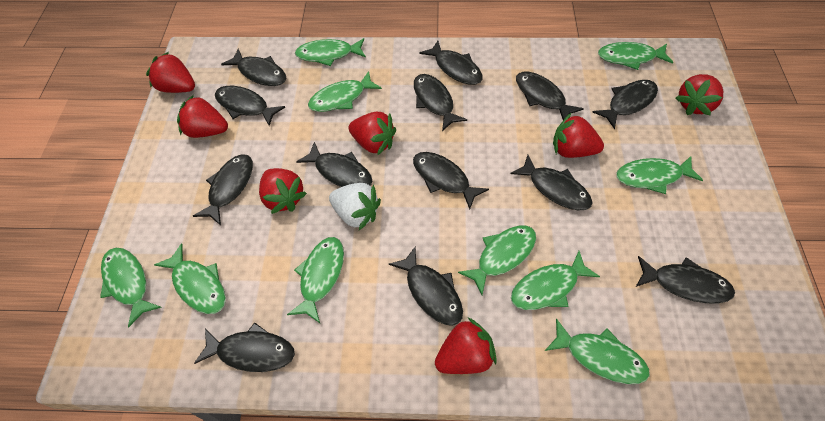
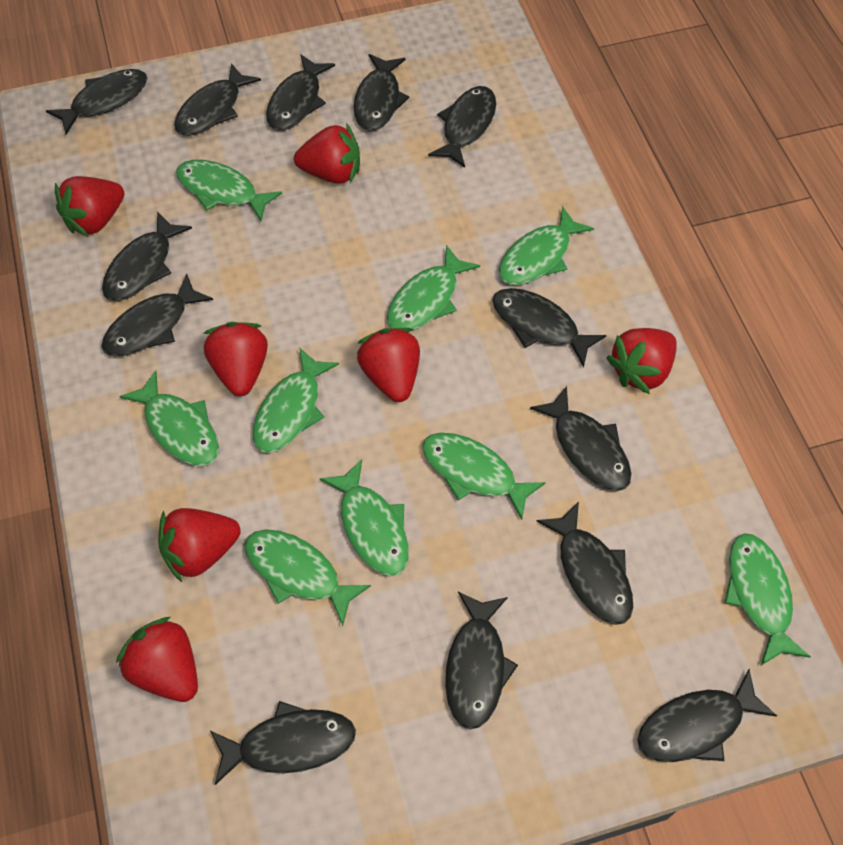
green fish: [100,248,162,327] [154,243,226,314] [287,237,344,323] [295,38,366,66] [308,71,382,112] [458,225,536,295] [511,251,600,310] [545,318,650,384] [598,42,673,70] [616,156,703,194] = 10 -> [119,370,219,466] [176,160,282,221] [245,529,371,626] [253,347,339,453] [320,460,409,576] [387,245,480,331] [422,433,546,520] [499,206,594,285] [724,533,811,665] = 9
white strawberry: [329,183,381,230] = 1 -> none = 0

